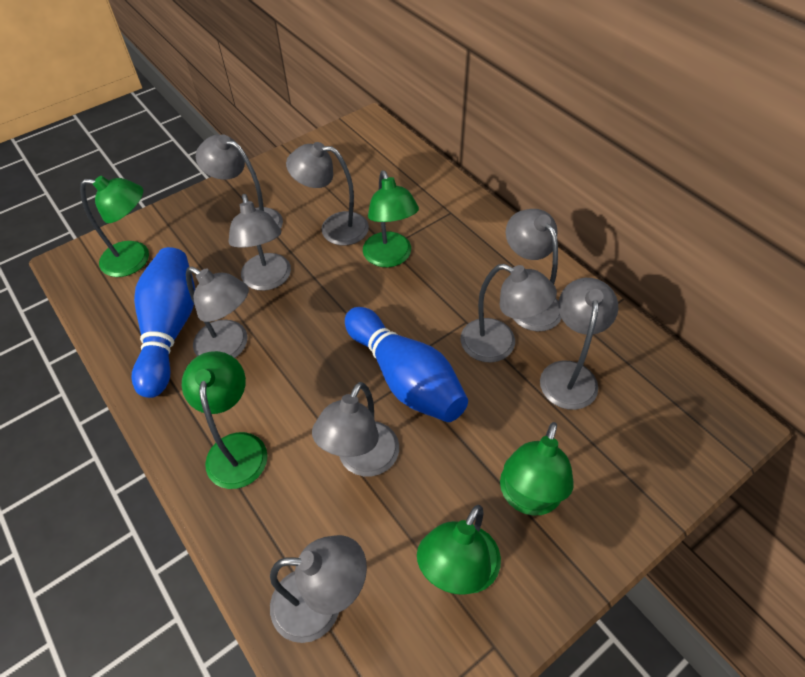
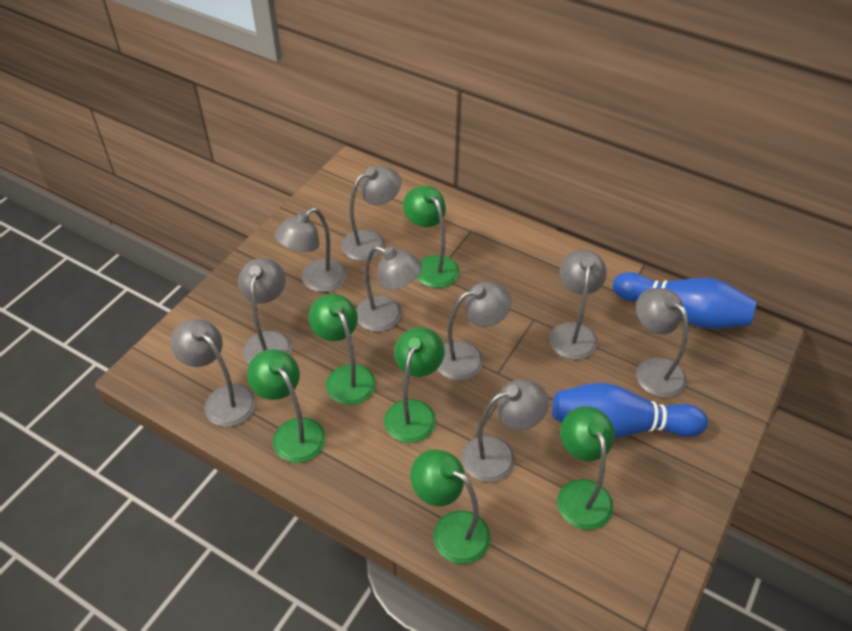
green lamp: [80,176,149,277] [182,351,267,489] [363,171,419,267] [417,505,501,595] [500,422,574,516] = 5 -> [247,349,326,463] [308,294,376,405] [384,327,445,443] [403,186,459,288] [410,449,491,564] [557,406,615,530] = 6

